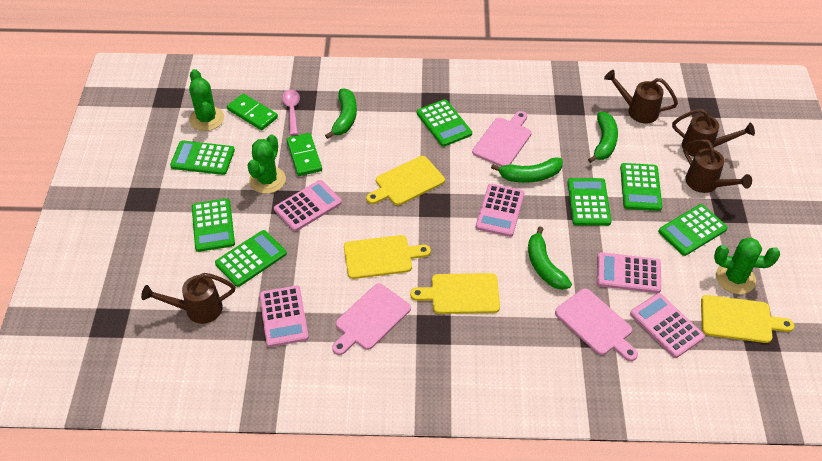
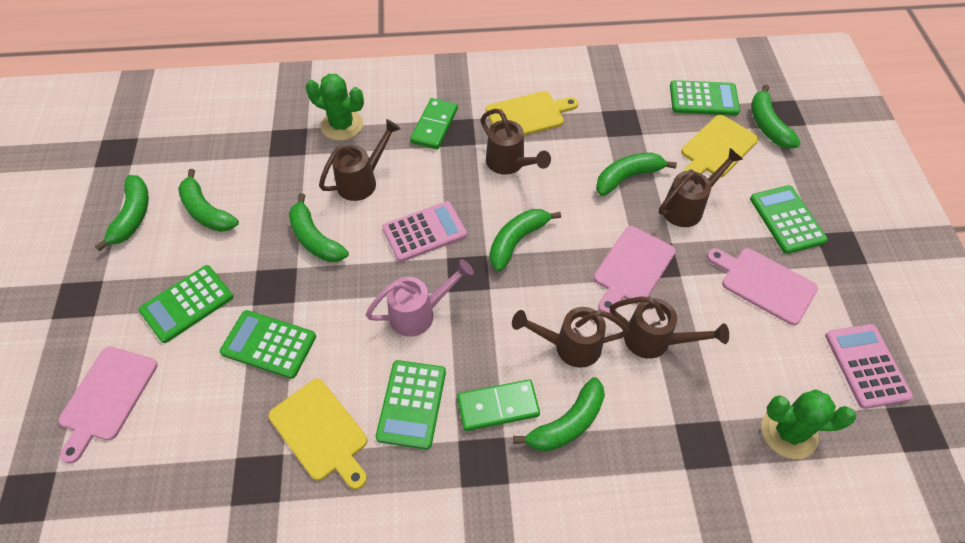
brown watering can: [141,273,236,324] [604,70,678,123] [672,108,755,157] [683,139,752,193] = 4 -> [319,119,401,201] [481,109,551,175] [512,307,629,368] [610,297,729,359] [659,148,743,227] = 5
green banana: [325,89,357,139] [491,158,563,183] [528,226,572,290] [588,112,618,163] = 4 -> [95,175,149,251] [178,169,239,232] [289,193,349,262] [490,209,561,272] [513,377,605,452] [596,153,677,196] [751,85,801,149] = 7
green cactus: [189,69,224,131] [248,134,286,194] [714,237,780,294] = 3 -> [306,74,364,141] [762,389,856,459] = 2
green calculator: [170,140,235,175] [192,198,235,252] [215,230,287,287] [417,99,472,147] [568,178,612,226] [620,163,662,211] [658,204,728,256] = 7 -> [139,265,233,343] [220,310,316,379] [376,360,446,450] [670,80,740,116] [750,185,828,254] = 5
pink calculator: [259,285,309,347] [274,180,342,232] [476,184,525,237] [597,252,661,293] [630,293,705,358] = 5 -> [382,201,467,262] [825,324,913,409] = 2
pink spoon: [282,89,300,135] = 1 -> none = 0
pink watering can: none = 0 -> [365,259,474,337] = 1
yellow cutting board: [344,235,431,279] [366,156,445,205] [410,273,500,314] [701,295,794,343] = 4 -> [269,379,367,489] [486,91,578,135] [681,115,759,177] = 3

